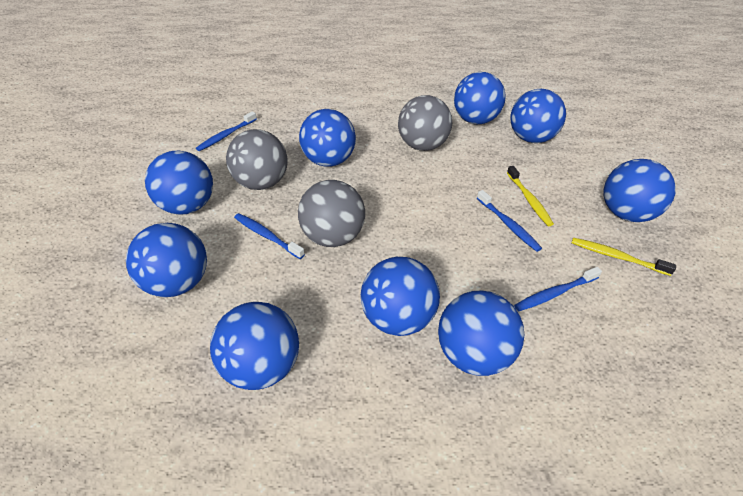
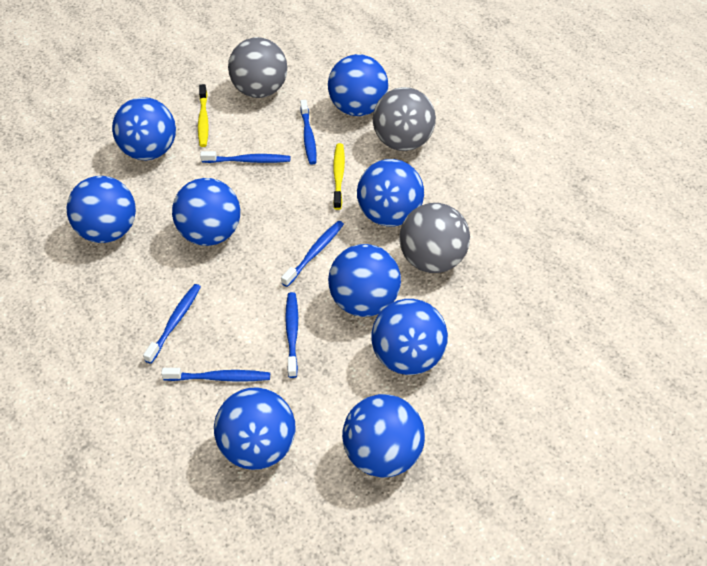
blue toothbrush: [196,111,257,151] [234,213,305,259] [477,190,542,252] [514,267,602,311] = 4 -> [143,284,201,364] [161,368,270,382] [200,151,290,163] [281,221,344,287] [285,292,298,378] [300,100,316,165] = 6

